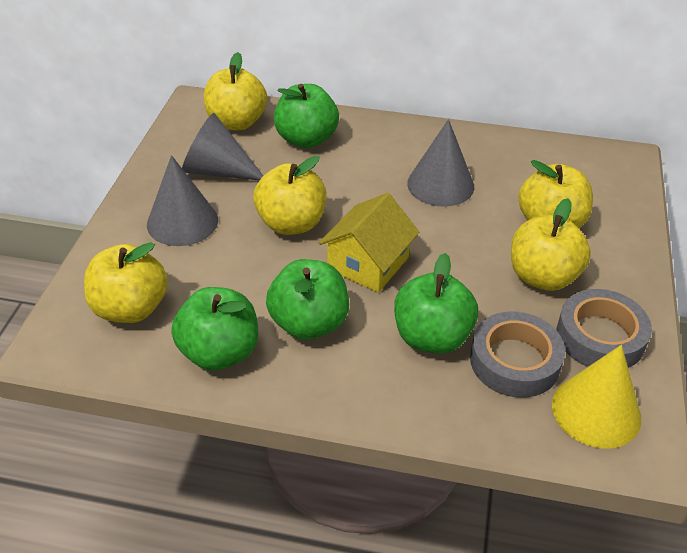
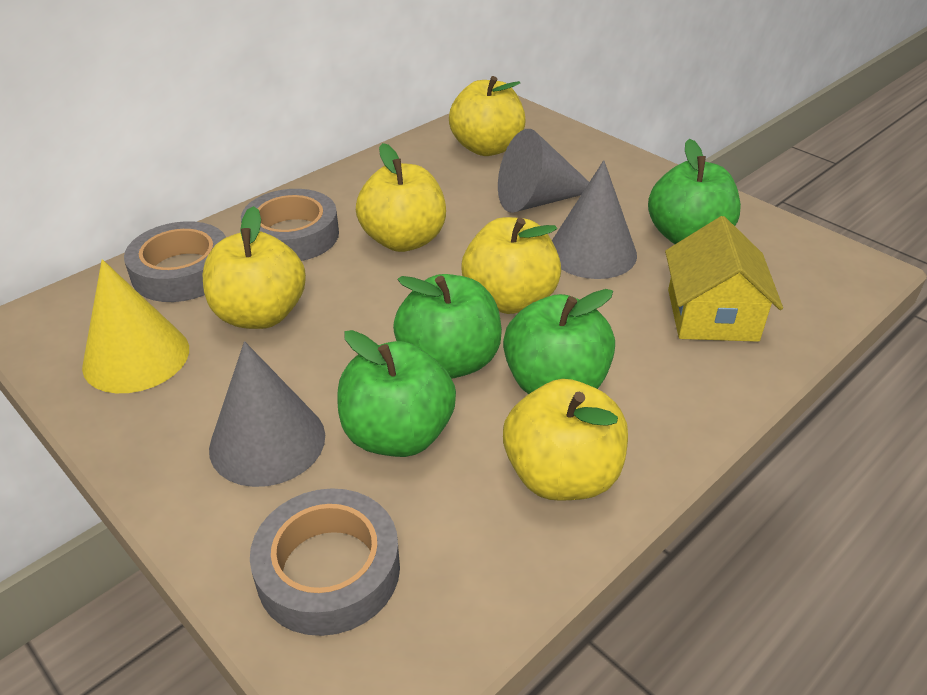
grey tape: [470,312,565,398] [557,289,652,368] = 2 -> [124,221,226,302] [241,189,339,261] [250,488,400,636] = 3

